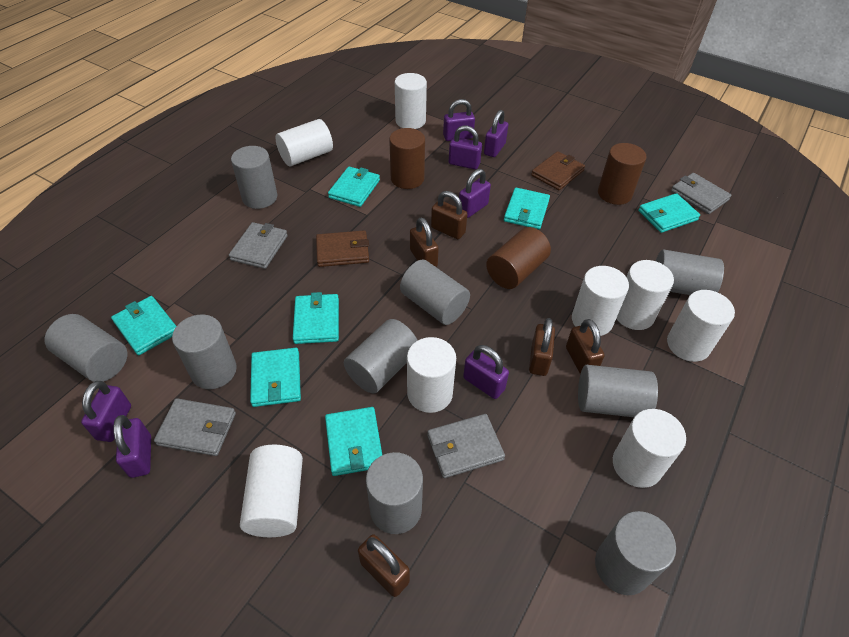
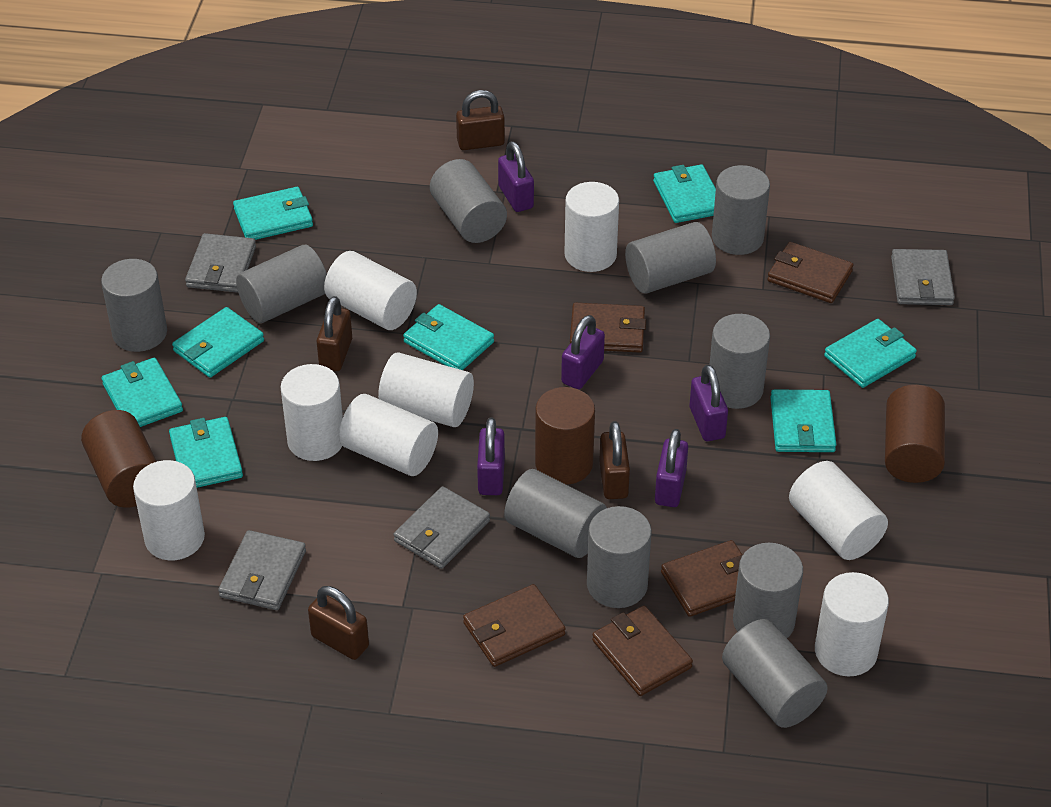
brown padlock: [358,534,410,597] [410,218,439,267] [431,191,467,239] [529,318,555,376] [566,319,605,374] = 5 -> [308,586,369,660] [317,296,352,371] [456,90,505,150] [599,421,630,499] = 4
brown wallet: [316,230,369,267] [531,151,585,190] = 2 -> [463,584,566,667] [570,303,646,353] [592,606,693,696] [661,540,743,617] [767,242,853,303] = 5
grey cylinder: [44,314,128,382] [172,315,237,389] [231,146,278,209] [344,319,418,394] [366,452,423,534] [400,260,470,325] [578,365,658,417] [595,511,676,595] [656,249,724,295] = 9 -> [101,259,167,352] [236,245,327,323] [430,159,507,243] [504,469,607,558] [587,506,652,608] [625,222,716,294] [709,314,770,409] [712,165,770,255] [722,619,828,728] [733,543,803,638] = 10
purple padlock: [81,381,131,442] [113,415,151,478] [443,99,475,141] [449,126,482,169] [459,169,491,218] [463,345,509,399] [484,110,508,157] = 7 -> [477,417,505,495] [498,141,534,212] [561,315,605,389] [655,429,688,507] [689,364,728,441] = 5
turquoise wallet: [111,296,176,355] [250,348,301,407] [293,292,339,344] [325,407,382,476] [328,167,380,207] [504,188,550,229] [638,193,700,233] = 7 -> [102,358,183,427] [169,417,243,488] [172,307,264,378] [233,187,313,240] [403,304,494,370] [653,164,716,223] [770,389,836,452] [824,319,917,388] = 8

